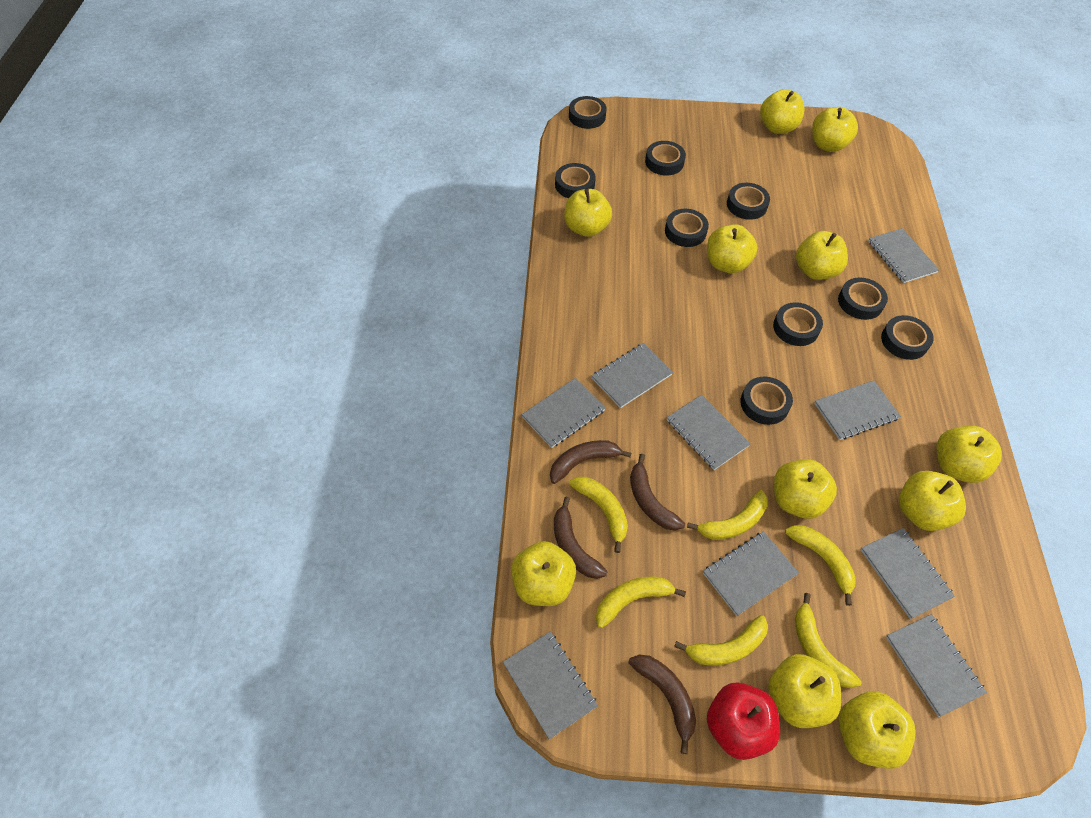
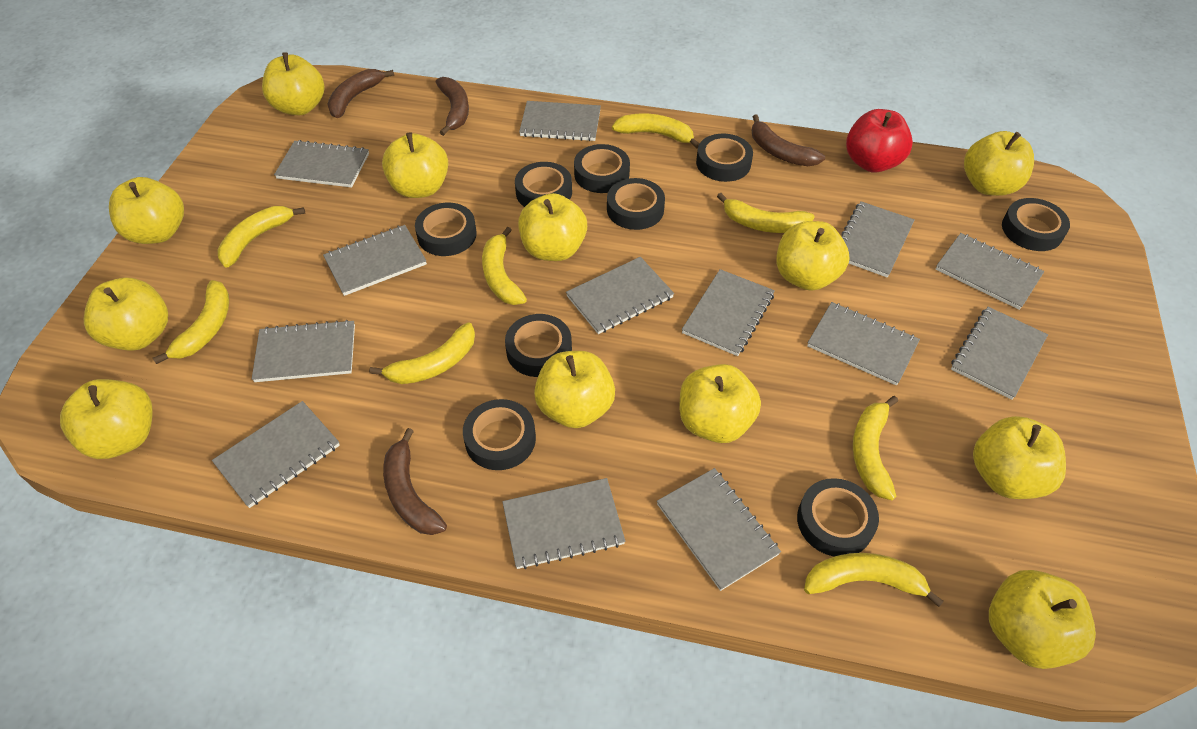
grey notebook: [503,632,598,740] [521,378,606,448] [591,343,673,408] [667,395,750,470] [703,531,799,616] [814,380,901,440] [861,528,955,619] [868,228,939,283] [886,614,987,717] = 9 -> [212,401,340,508] [252,320,355,382] [274,140,369,188] [323,225,427,296] [502,478,625,569] [519,101,601,141] [566,257,674,334] [657,468,781,591] [682,269,775,356] [807,302,920,386] [841,201,914,278] [936,233,1044,310] [951,307,1048,400] = 13
yellow apple: [511,541,576,606] [564,189,612,237] [707,224,758,273] [760,89,804,134] [768,654,841,728] [774,459,837,519] [796,231,848,280] [812,107,858,152] [838,691,916,769] [899,471,966,531] [937,426,1002,483] = 11 -> [60,379,153,459] [84,278,168,351] [109,177,184,244] [262,52,324,115] [382,132,448,198] [518,193,587,261] [534,351,615,428] [680,364,761,443] [776,221,849,291] [964,131,1034,196] [973,416,1066,499] [989,570,1096,669] = 12
yellow banana: [569,477,628,553] [596,576,686,628] [674,615,768,666] [687,490,768,540] [785,525,856,606] [795,593,861,688] = 6 -> [153,280,229,364] [217,206,305,268] [369,322,475,384] [482,227,527,305] [612,113,699,149] [717,193,815,233] [804,553,944,607] [853,396,898,500] = 8

